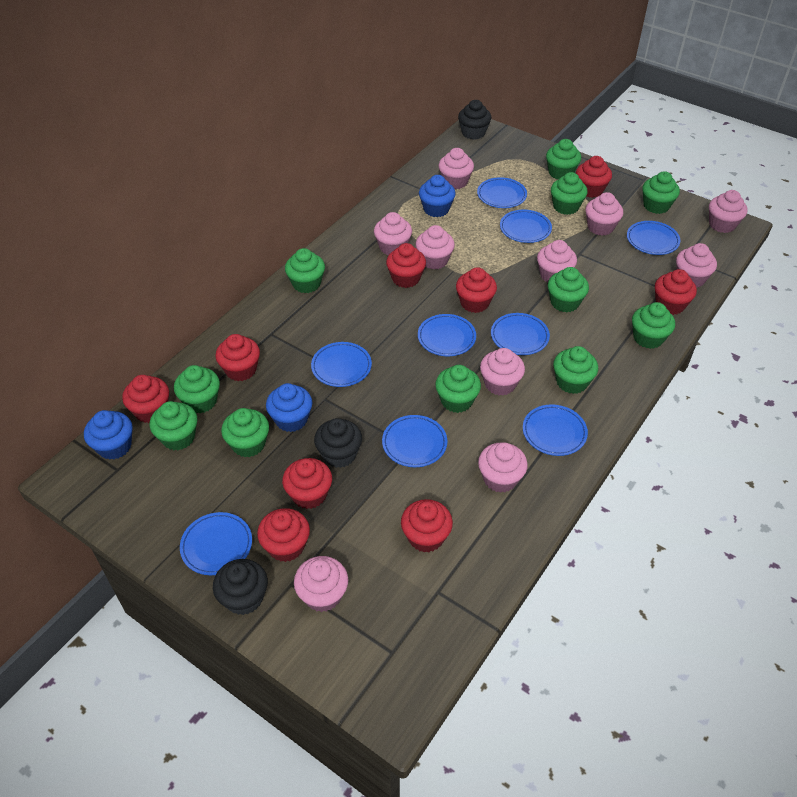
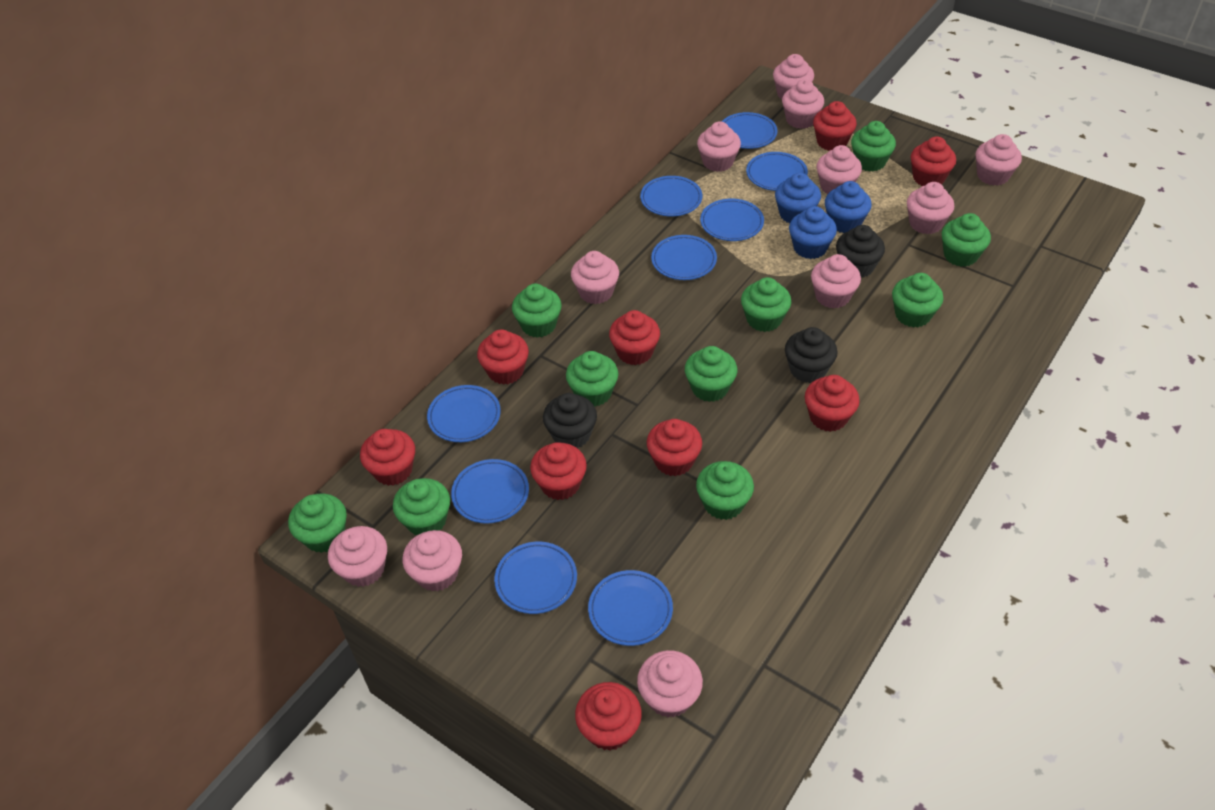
green cupcake: [150,401,197,450] [174,365,220,413] [221,408,269,457] [285,248,325,293] [435,365,481,413] [546,139,581,180] [548,267,589,312] [551,172,588,215] [553,346,598,394] [632,302,675,349] [642,171,680,214] = 11 -> [288,493,347,553] [393,478,450,535] [512,284,562,338] [566,351,618,407] [685,346,737,402] [696,461,754,520] [741,277,791,332] [851,121,896,172] [892,273,943,328] [942,213,991,267] = 10
pink cupcake: [294,556,348,612] [374,212,412,255] [416,225,455,270] [439,148,474,189] [478,442,528,493] [480,348,525,396] [537,240,577,283] [585,192,623,236] [676,243,717,288] [709,190,748,233] = 10 -> [328,526,387,587] [403,530,462,592] [571,251,619,304] [637,650,703,718] [697,121,741,172] [773,54,814,99] [782,79,824,129] [811,254,861,308] [817,145,862,194] [907,182,954,234] [976,134,1022,186] = 11

